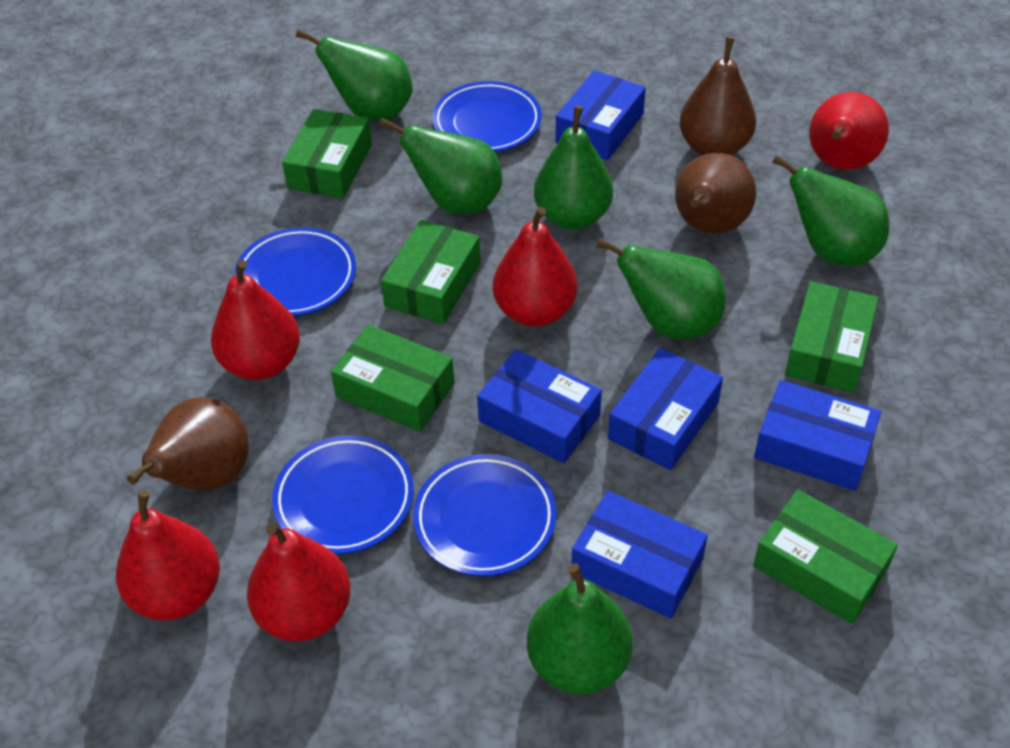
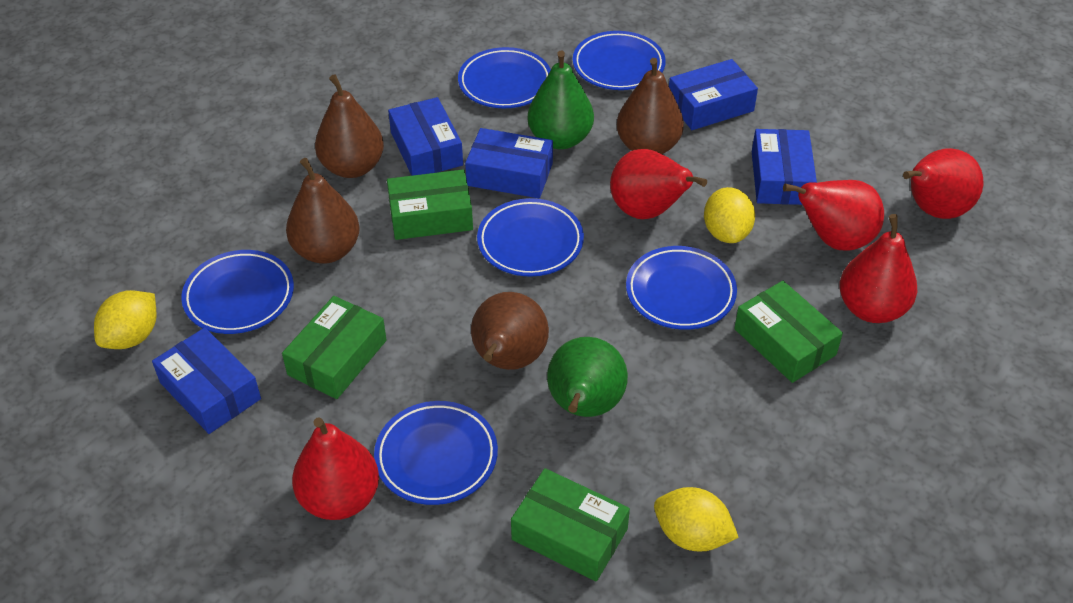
blue plate: [234,227,356,316] [272,435,414,554] [413,454,557,576] [432,81,542,152] = 4 -> [181,250,294,334] [374,401,498,505] [458,47,551,108] [477,198,584,277] [573,31,666,90] [626,246,737,330] = 6
brown pear: [127,397,249,491] [675,153,756,234] [679,37,756,155] = 3 -> [286,158,360,264] [315,74,384,178] [471,292,549,370] [617,58,684,154] = 4
green box: [282,109,372,198] [331,324,455,432] [381,220,481,324] [753,490,898,624] [785,281,879,393] = 5 -> [282,296,387,399] [387,169,473,240] [511,468,630,582] [734,281,843,383] = 4
green pear: [296,29,413,121] [379,118,502,214] [527,563,633,694] [534,106,613,230] [596,238,726,339] [772,155,889,266] = 6 -> [528,50,594,149] [547,337,628,417] = 2
yellow lemon: none = 0 -> [94,290,156,349] [654,487,739,551] [704,187,755,243] = 3

